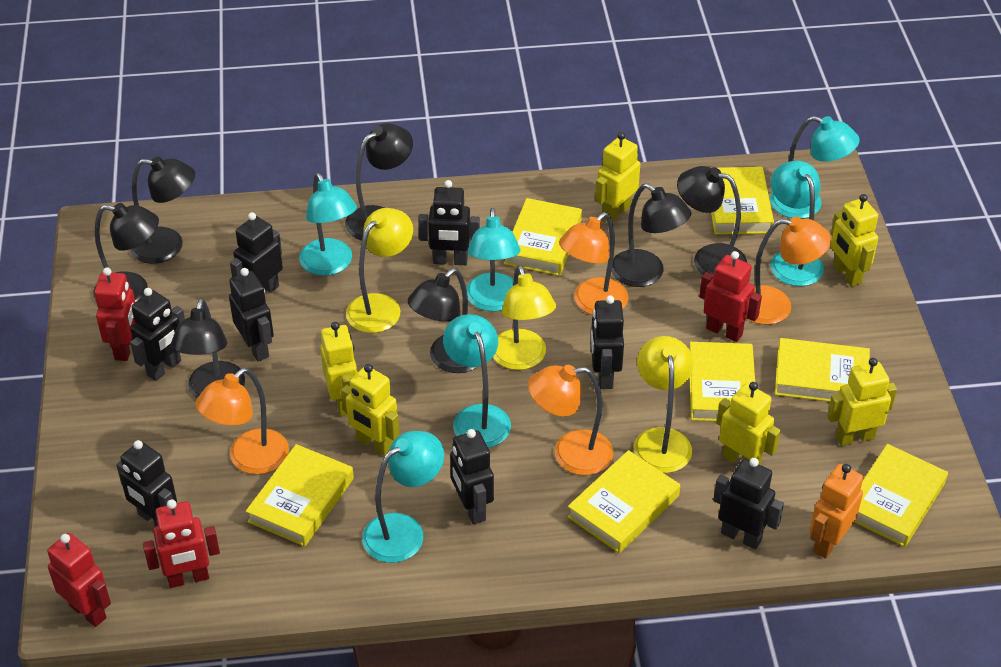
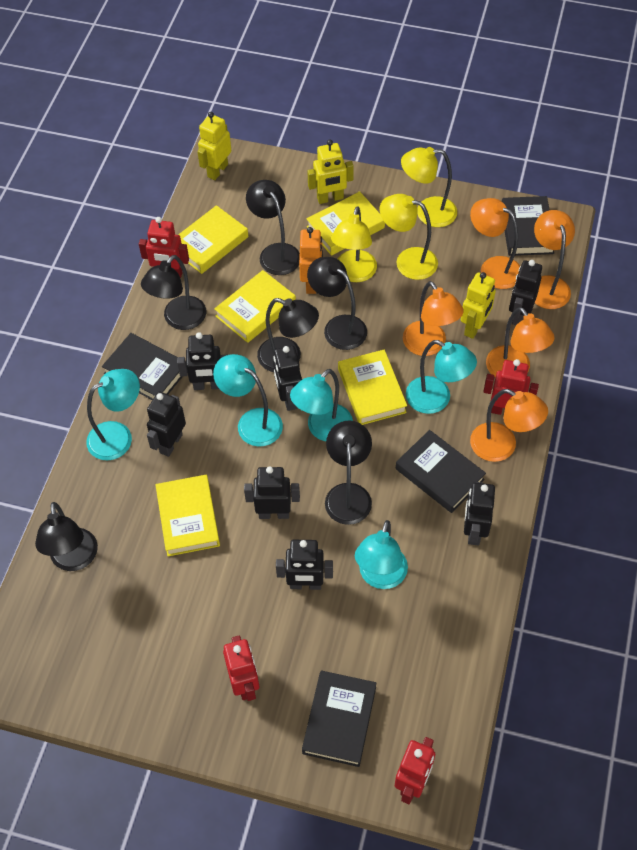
black book: none = 0 -> [102,333,183,400] [302,670,376,767] [396,430,486,513] [502,196,554,256] = 4
black lamp: [93,203,159,302] [130,156,195,264] [171,298,245,399] [345,123,413,241] [408,268,476,373] [611,183,692,287] [677,166,747,275] = 7 -> [35,502,98,571] [141,255,206,330] [246,180,300,275] [257,298,319,372] [307,257,367,350] [325,421,372,525] = 6
black robot: [116,440,177,527] [130,288,185,381] [229,268,274,361] [230,212,283,293] [418,180,480,265] [450,429,494,524] [591,296,624,389] [713,458,784,549] = 8 -> [147,392,186,457] [177,332,226,390] [244,466,300,519] [273,346,302,411] [276,540,333,590] [464,482,495,546] [509,260,542,325] = 7
orange lamp: [195,368,289,474] [528,365,613,475] [559,212,628,315] [746,217,831,325] = 4 -> [403,281,464,356] [470,198,520,289] [470,389,548,462] [486,307,555,378] [534,210,575,309] = 5
turquoise lamp: [299,173,357,276] [362,431,444,563] [443,314,511,448] [466,208,520,311] [770,116,860,219] [770,161,824,286] = 6 -> [86,369,140,460] [213,354,283,447] [290,369,353,441] [355,520,408,589] [406,340,477,414] = 5
yellow book: [246,444,354,547] [504,198,582,276] [567,450,680,553] [689,342,755,421] [711,167,774,235] [775,338,870,402] [854,444,948,547] = 7 -> [155,475,220,556] [178,205,248,274] [214,270,296,343] [307,191,385,256] [338,350,407,425] = 5
yellow robot: [320,322,357,416] [341,364,400,456] [595,132,640,222] [717,382,781,465] [827,358,897,446] [831,194,878,287] = 6 -> [197,112,231,180] [308,140,354,204] [461,272,496,339] = 3

